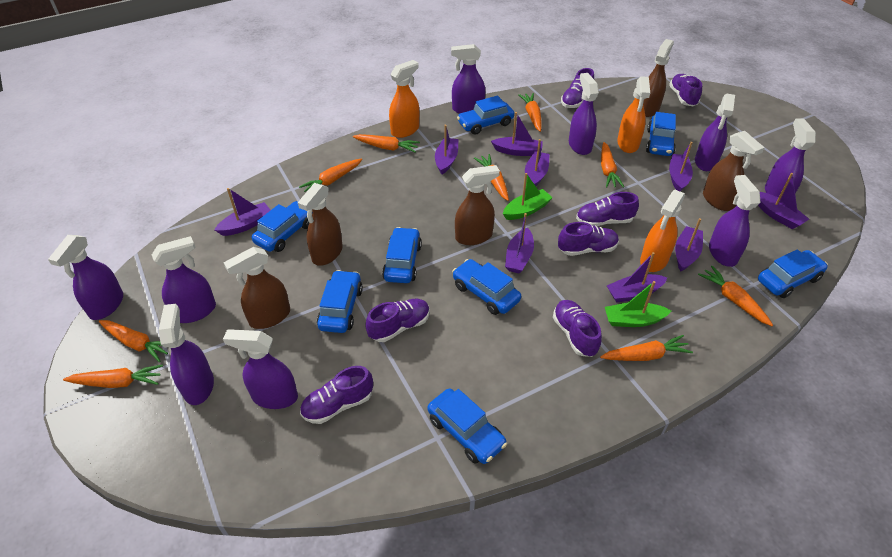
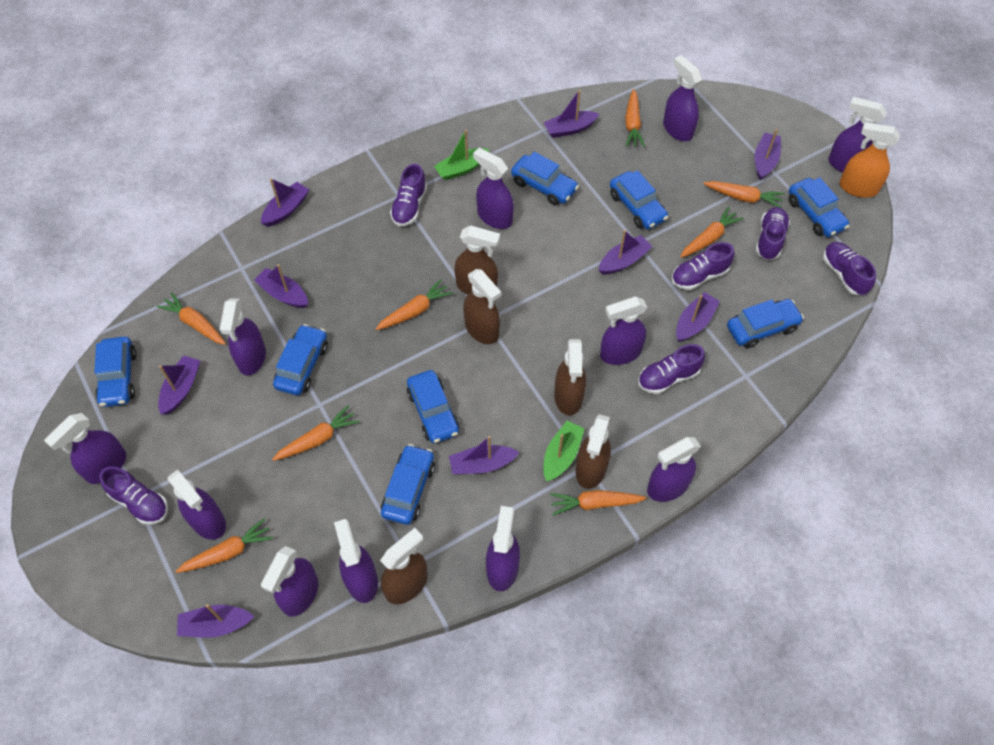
orange carrot: [63,365,163,388] [99,320,168,362] [299,159,362,192] [353,134,420,152] [474,154,509,201] [518,93,542,132] [600,335,693,361] [601,142,624,188] [698,266,773,326] = 9 -> [157,292,226,345] [175,518,273,573] [272,405,360,461] [376,279,453,330] [550,490,646,516] [625,89,645,147] [680,207,744,258] [703,181,785,208] = 8
orange spray bottle: [389,60,419,138] [617,76,650,153] [640,190,685,272] = 3 -> [839,122,900,198] = 1
purple shoe: [300,366,373,424] [365,299,430,342] [553,300,602,357] [558,222,619,256] [561,68,594,108] [576,192,639,226] [669,74,702,106] = 7 -> [99,466,168,525] [390,164,427,226] [638,344,705,394] [671,242,735,290] [756,207,790,260] [823,242,876,295] = 6
purple spray bottle: [48,235,123,320] [152,236,216,323] [159,304,214,405] [223,329,298,409] [451,44,485,114] [569,73,599,155] [695,94,735,171] [709,175,760,267] [765,118,816,198] = 9 -> [44,413,126,484] [168,470,226,540] [220,298,266,375] [261,546,318,617] [334,519,378,603] [473,148,514,229] [486,506,520,591] [600,296,647,365] [647,437,701,502] [663,55,702,141] [828,97,887,173] = 11

